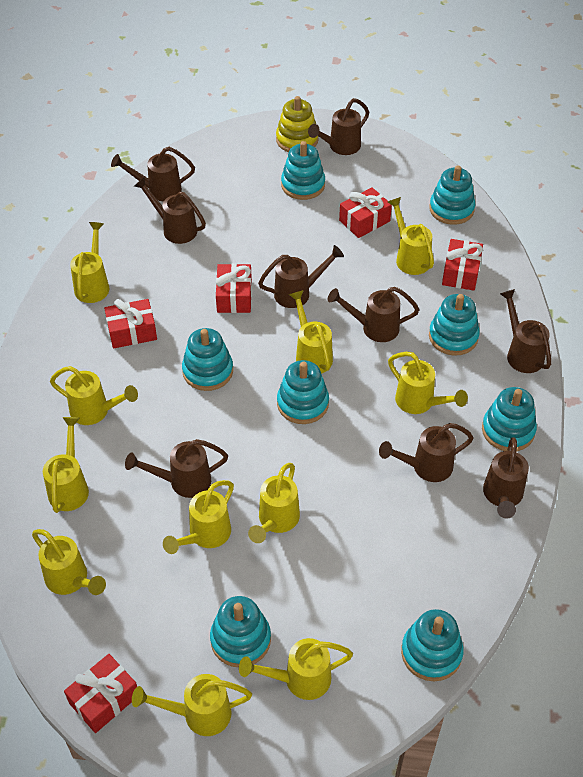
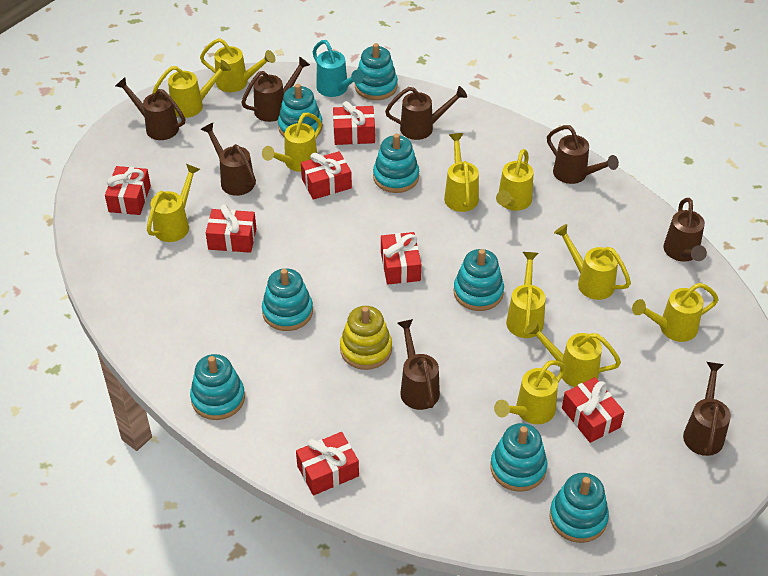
brown watering can: [111,147,195,201] [125,439,228,498] [134,177,206,244] [258,245,344,308] [308,98,369,155] [328,287,419,342] [379,423,474,482] [483,437,529,519] [500,289,551,373] = 9 -> [116,77,185,140] [201,123,256,196] [241,57,310,122] [385,86,467,140] [398,319,440,410] [547,125,619,184] [663,198,707,262] [683,362,731,456] = 8
red gift: [64,654,137,733] [104,299,157,349] [216,264,252,313] [339,187,392,238] [442,239,483,291] = 5 -> [105,166,151,215] [206,204,256,253] [296,432,359,496] [301,151,352,200] [333,101,375,145] [381,232,421,285] [562,377,624,443] = 7
turquoise watering can: none = 0 -> [313,40,364,97] = 1

